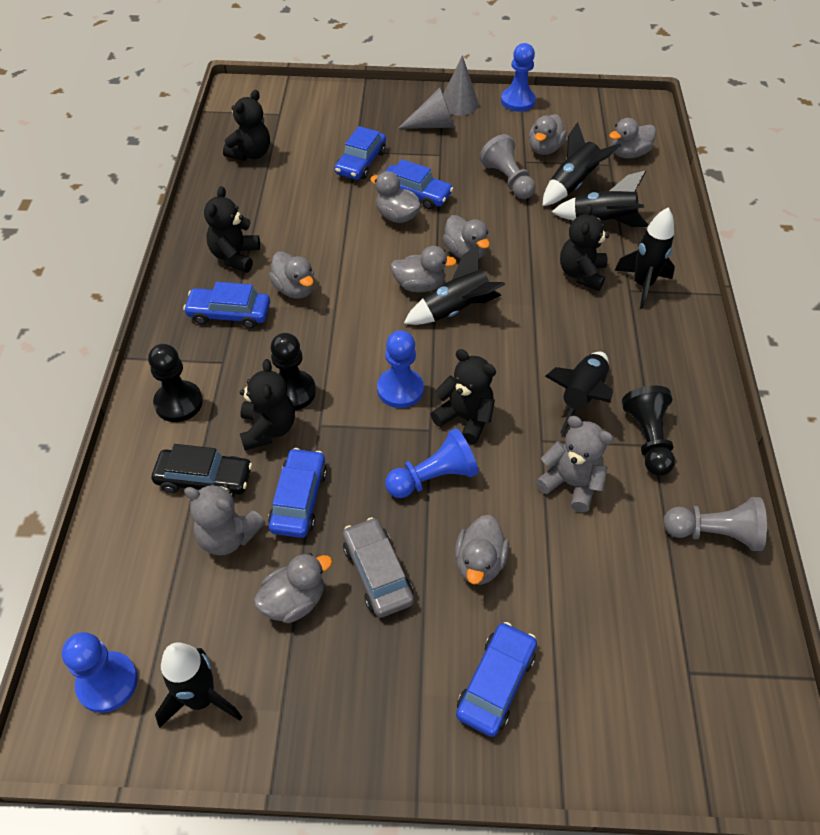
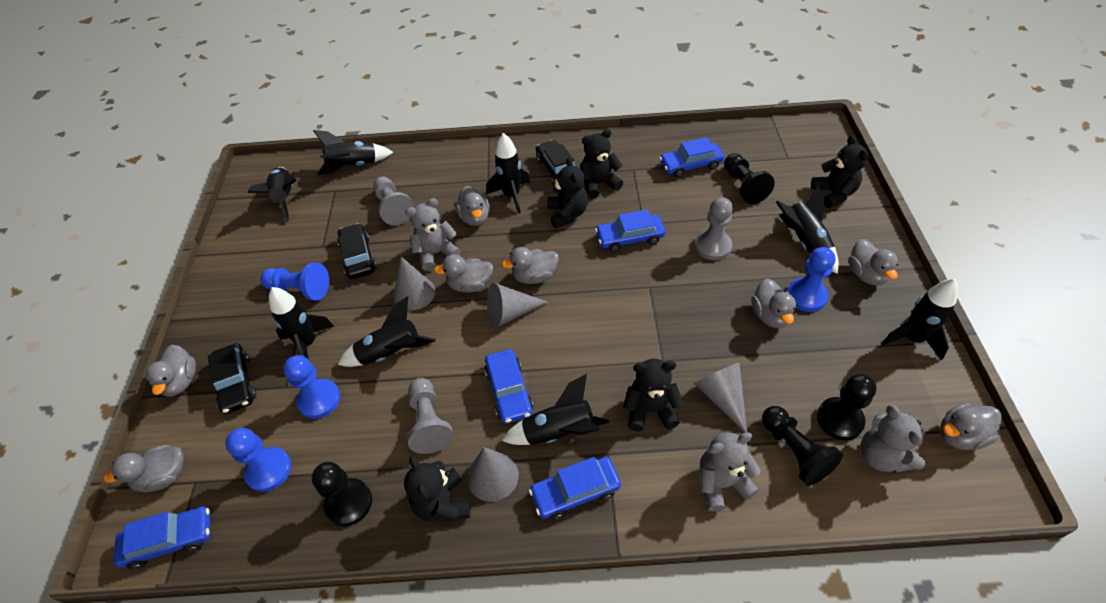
black car: [152,444,252,498] = 1 -> [208,343,256,414] [337,223,377,279] [536,140,575,182] = 3
black pawn: [148,344,203,422] [271,333,316,410] [622,385,675,476] = 3 -> [312,462,372,526] [724,153,775,204] [762,406,843,486] [817,373,877,440] = 4
black rocket: [155,643,242,728] [404,244,505,325] [542,122,621,206] [545,352,613,434] [552,170,649,227] [614,207,675,309] = 6 -> [248,167,297,222] [269,287,334,359] [313,130,393,175] [337,296,436,367] [487,133,530,214] [501,374,609,445] [776,185,839,274] [881,278,958,360] = 8
grey car: [343,517,414,618] = 1 -> none = 0
grey cone: [398,88,455,129] [443,55,479,116] = 2 -> [393,257,435,310] [467,447,519,502] [487,283,548,327] [694,363,747,433] = 4
grey pawn: [480,134,536,199] [663,497,767,551] = 2 -> [373,176,414,225] [407,378,453,454] [695,197,733,260] = 3
grey teddy bear: [184,483,265,555] [536,416,613,512] = 2 -> [405,198,461,271] [700,432,761,512] [861,405,925,473] = 3

